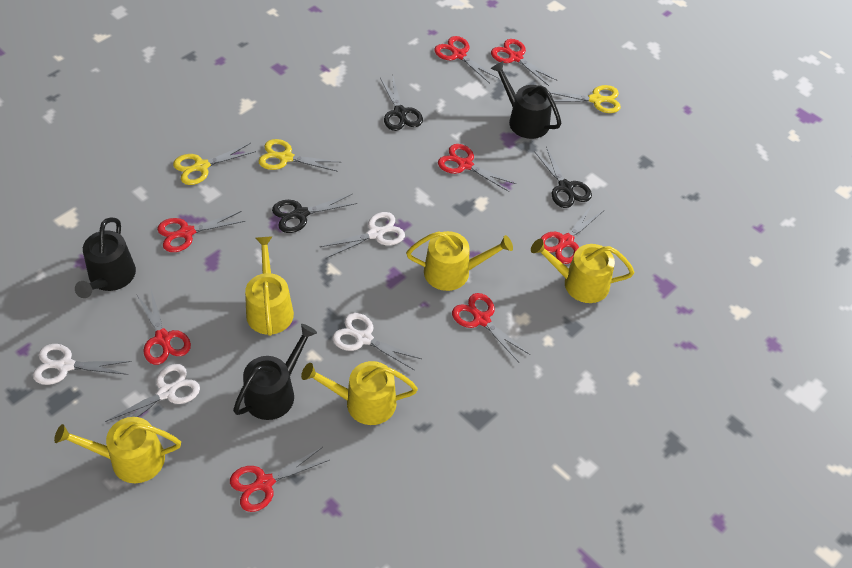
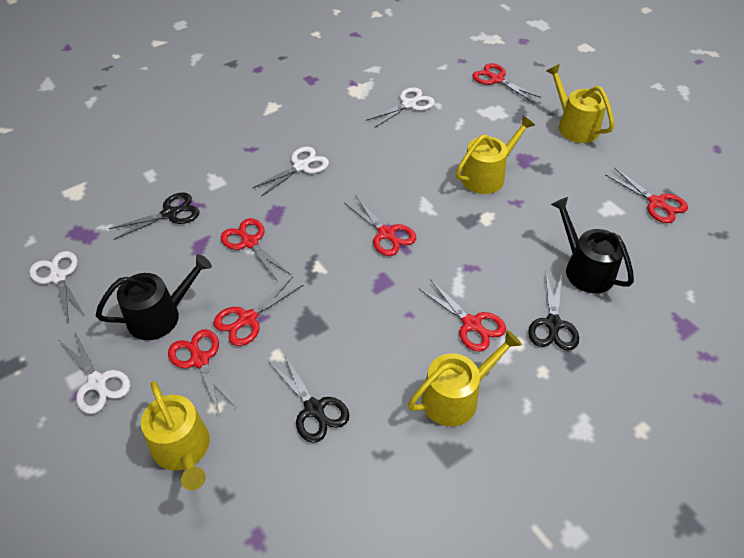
black watering can: [75,217,136,298] [233,324,317,420] [491,61,561,139] = 3 -> [96,254,212,340] [551,197,634,293] = 2
red scissors: [137,289,191,365] [157,211,246,252] [230,447,329,512] [434,36,499,84] [438,144,516,192] [452,293,530,362] [491,39,557,86] [540,205,603,264] = 8 -> [168,329,237,416] [213,277,303,346] [221,218,291,282] [344,196,416,256] [419,279,506,352] [472,63,541,102] [606,168,688,223] = 7
yellow scissors: [173,143,256,185] [258,139,340,172] [550,85,621,113] = 3 -> none = 0
yellow watering can: [54,417,181,483] [245,237,294,336] [301,361,418,425] [406,231,513,291] [531,239,634,303] = 5 -> [141,381,210,490] [408,330,522,426] [456,116,535,194] [546,64,614,143] = 4

